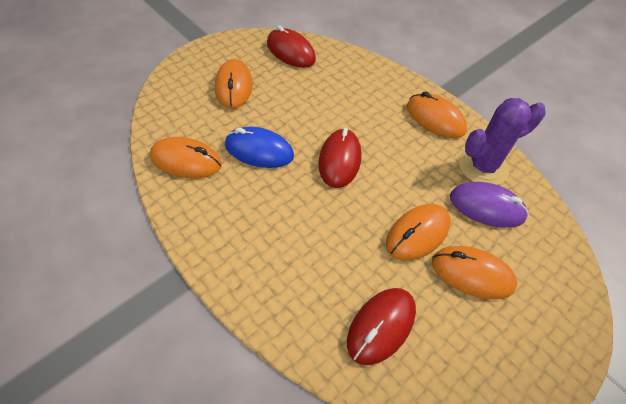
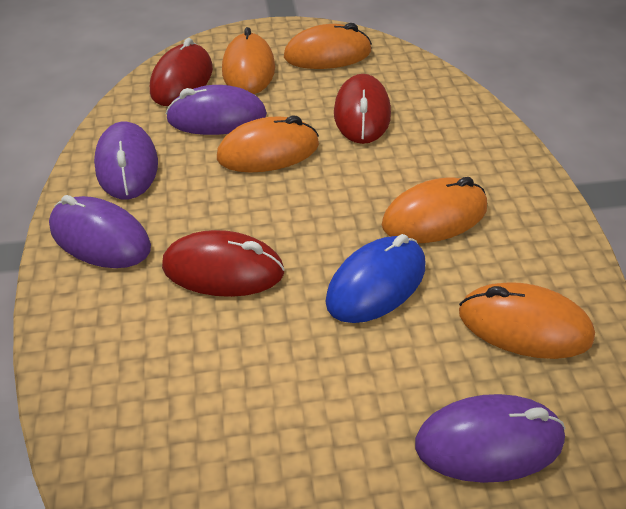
purple cactus: [459,98,546,185] = 1 -> none = 0
purple mouse: [450,182,529,228] = 1 -> [49,195,151,268] [94,122,158,199] [166,85,267,135] [415,394,566,483] = 4

